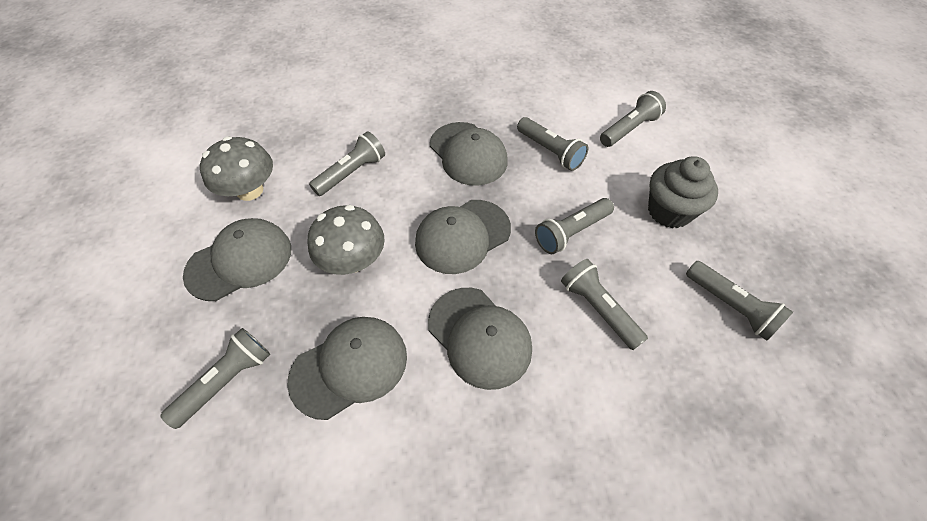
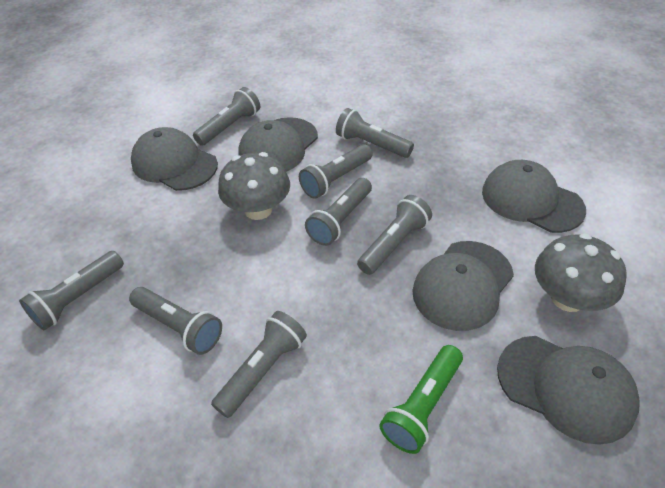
green flashlight: none = 0 -> [379,345,463,454] = 1
grey cupcake: [648,156,718,228] = 1 -> none = 0
grey flashlight: [160,328,270,429] [309,132,385,196] [517,117,589,171] [535,198,614,254] [561,259,648,350] [600,91,666,147] [686,261,793,341] = 7 -> [19,251,124,330] [129,287,222,355] [193,87,260,146] [211,311,307,418] [299,144,373,199] [305,178,372,246] [336,108,414,158] [357,195,432,275] = 8

